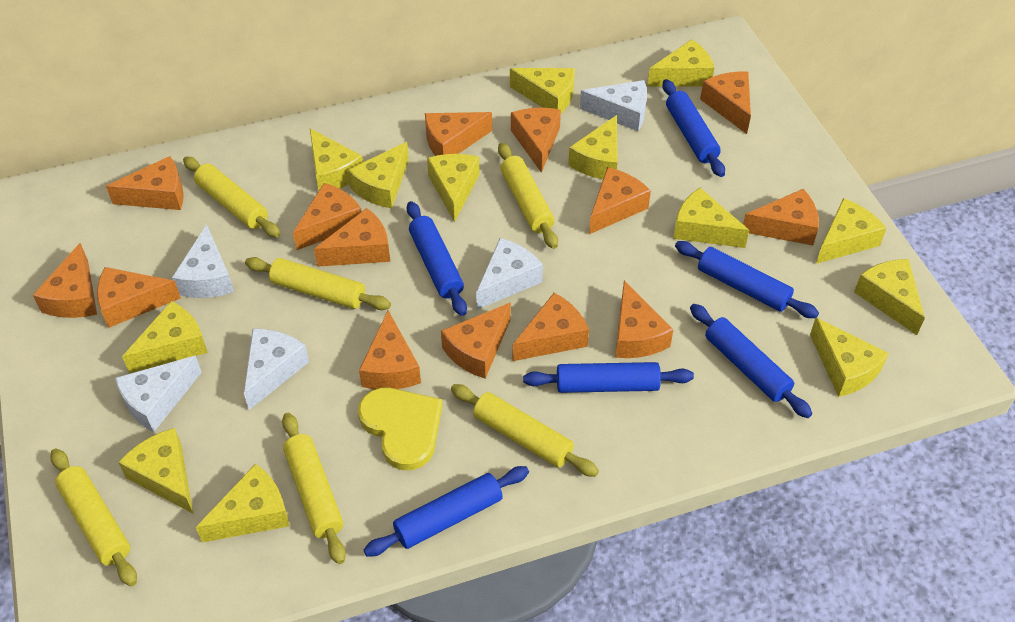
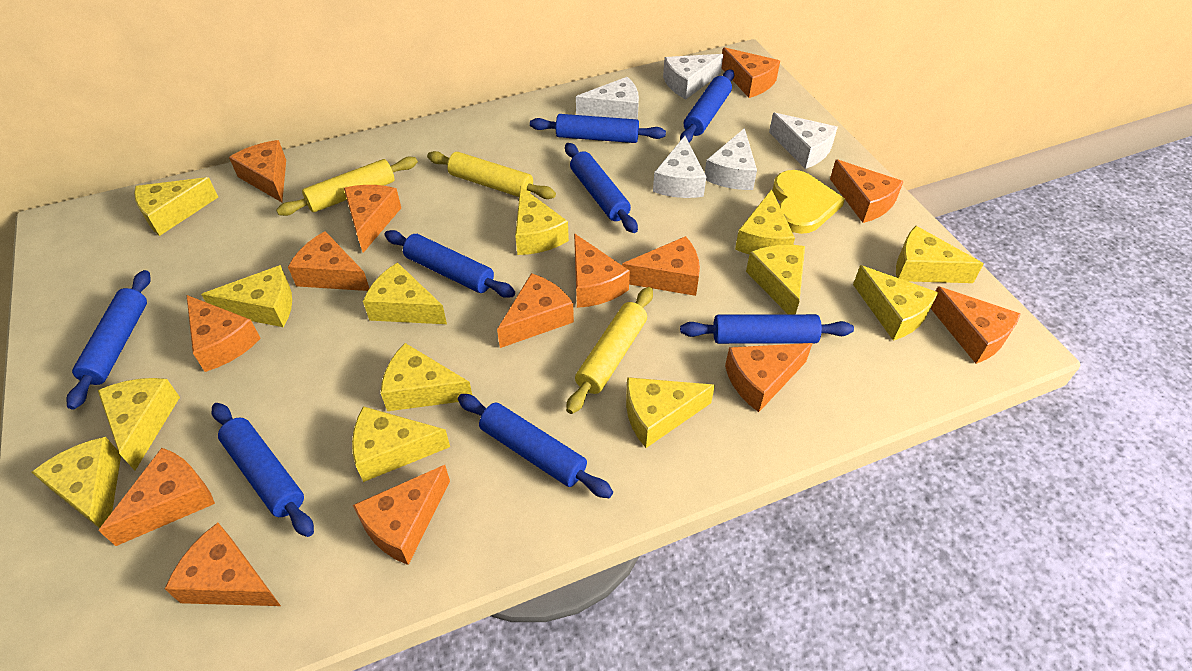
blue rolling pin: [364,466,529,556] [407,201,467,316] [523,362,694,393] [662,79,725,177] [675,241,819,318] [690,304,812,418] = 6 -> [66,270,151,410] [212,403,314,537] [385,230,515,298] [458,394,613,498] [530,114,666,143] [565,143,638,233] [680,70,734,142] [680,314,854,344] = 8
yellow rolling pin: [50,448,137,586] [183,157,280,237] [245,257,391,310] [282,413,346,564] [451,384,599,477] [498,143,558,249] = 6 -> [276,157,418,216] [427,151,556,199] [566,287,653,414] = 3

